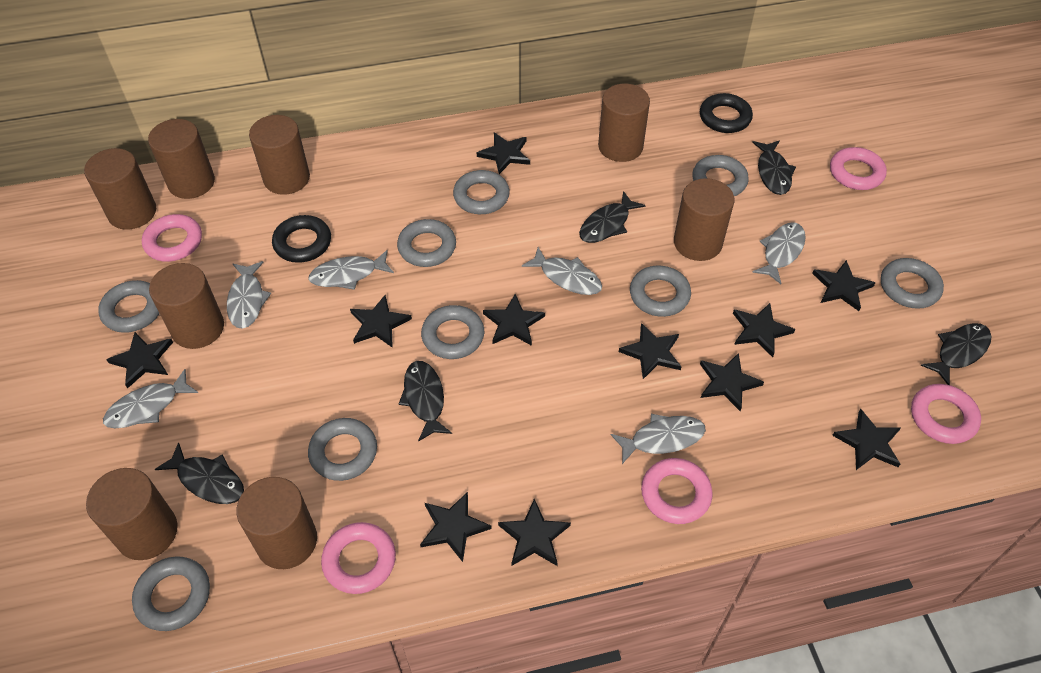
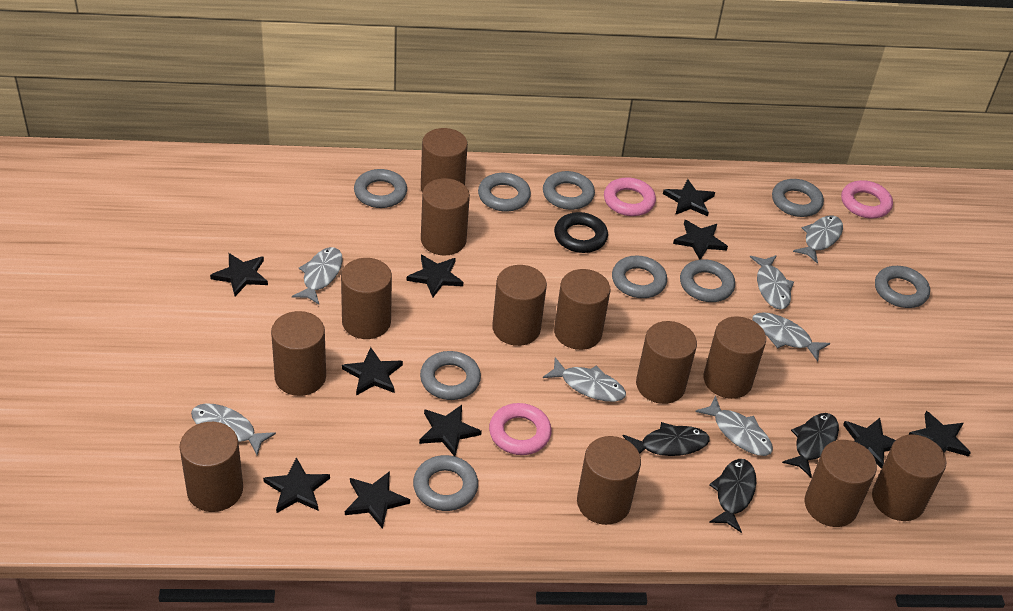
black fish: [155,442,244,504] [399,361,452,442] [579,191,646,243] [752,141,796,195] [921,323,992,385] = 5 -> [623,422,710,456] [709,459,756,533] [782,413,839,477] = 3
black ring: [272,215,331,263] [700,93,753,133] = 2 -> [554,212,608,253] = 1
black star: [106,332,173,388] [350,295,412,348] [420,492,492,562] [477,133,530,174] [483,294,545,346] [498,499,571,566] [619,323,682,379] [700,353,764,411] [733,303,795,357] [812,260,875,311] [832,409,901,470] = 11 -> [210,253,268,296] [263,457,330,513] [342,347,403,396] [345,471,410,529] [407,255,463,297] [419,405,482,456] [663,179,715,216] [673,220,728,260] [843,418,896,469] [908,411,971,456] = 10
brown cylinder: [84,148,156,230] [86,468,178,560] [148,119,215,199] [149,263,224,349] [236,477,317,569] [249,115,310,195] [598,84,650,162] [674,178,735,261] = 8 -> [180,422,243,512] [271,311,326,396] [341,258,392,339] [421,128,468,193] [421,178,470,255] [492,265,547,346] [554,269,611,350] [577,436,641,525] [636,321,697,404] [703,316,766,399] [805,440,877,527] [872,434,947,521] = 12
grey fish: [103,369,198,428] [227,261,271,329] [308,250,394,290] [522,247,602,295] [611,414,706,464] [752,222,806,284] = 6 -> [191,403,276,455] [292,247,343,304] [543,357,626,402] [695,396,773,456] [750,255,794,310] [752,312,830,361] [793,215,843,264] = 7
pink ring: [142,214,202,262] [321,522,396,594] [641,458,713,524] [830,147,887,190] [911,384,981,444] = 5 -> [489,403,552,455] [604,178,656,216] [841,180,893,219] = 3

